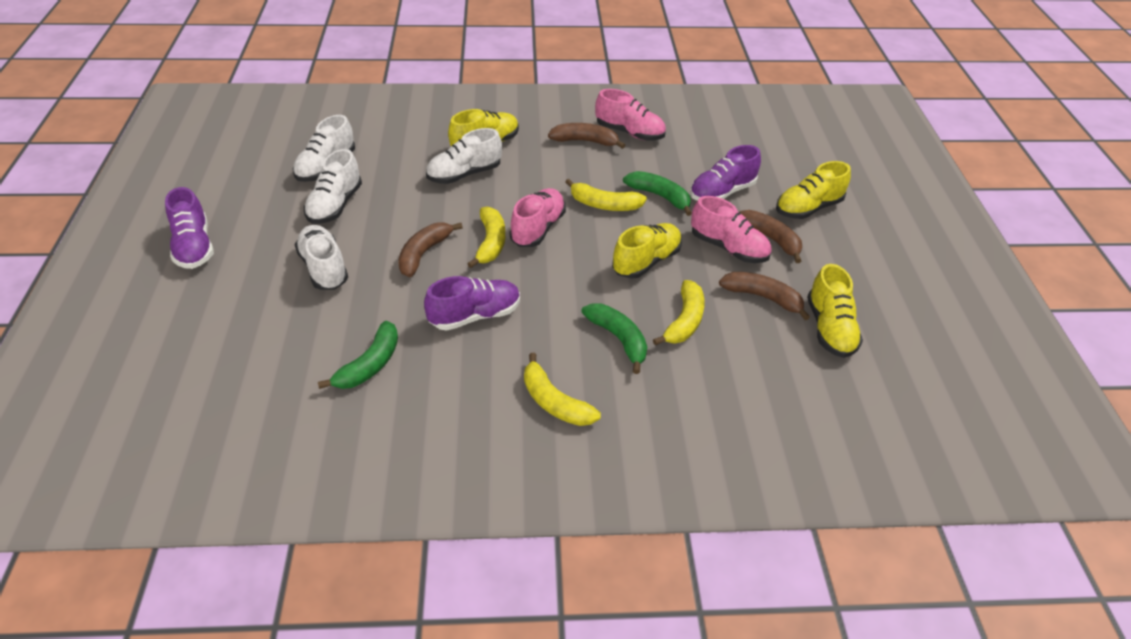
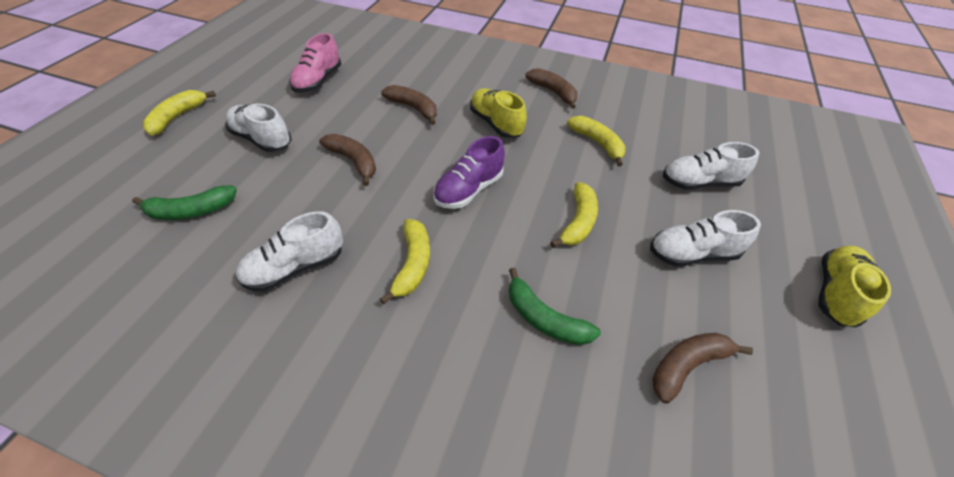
green banana: [318,321,398,389] [581,303,647,374] [623,171,692,216] = 3 -> [132,186,237,220] [509,267,601,345] = 2
pink shoe: [510,188,566,247] [595,89,666,141] [691,196,772,263] = 3 -> [289,33,341,93] = 1
purple shoe: [165,187,214,269] [424,276,520,331] [690,145,761,201] = 3 -> [433,136,505,209] = 1
yellow shoe: [448,109,519,146] [612,223,682,278] [776,161,851,219] [807,264,863,358] = 4 -> [470,88,527,138] [818,246,891,327] = 2

